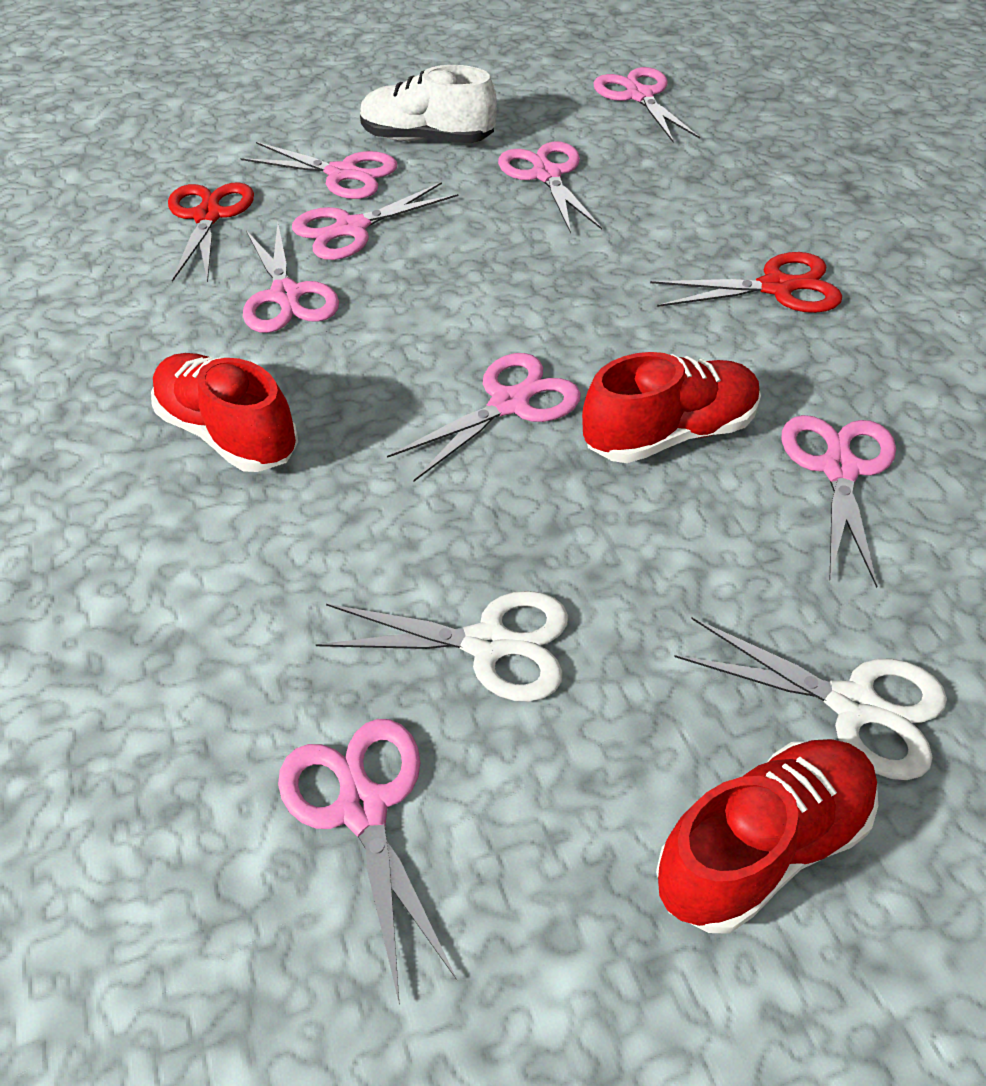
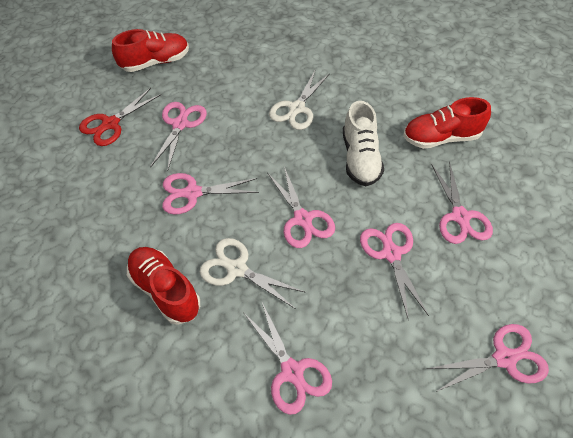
pink scissors: [240,142,397,199] [243,223,339,333] [278,719,457,1001] [292,182,458,260] [387,353,581,482] [498,141,602,233] [593,67,700,142] [782,415,896,588] = 8 -> [150,102,207,169] [162,173,259,215] [243,303,332,415] [268,167,335,248] [360,223,429,320] [427,324,549,392] [432,161,493,244] = 7
red scissors: [168,182,254,282] [650,252,842,313] = 2 -> [79,88,161,146] = 1

